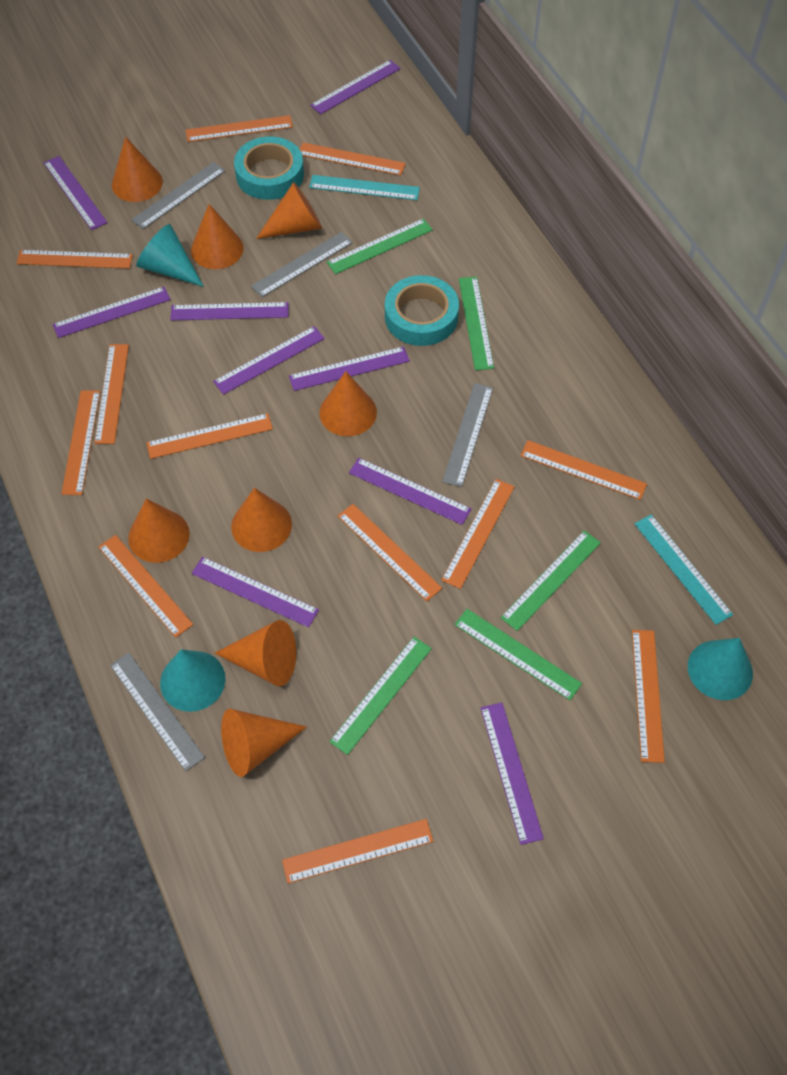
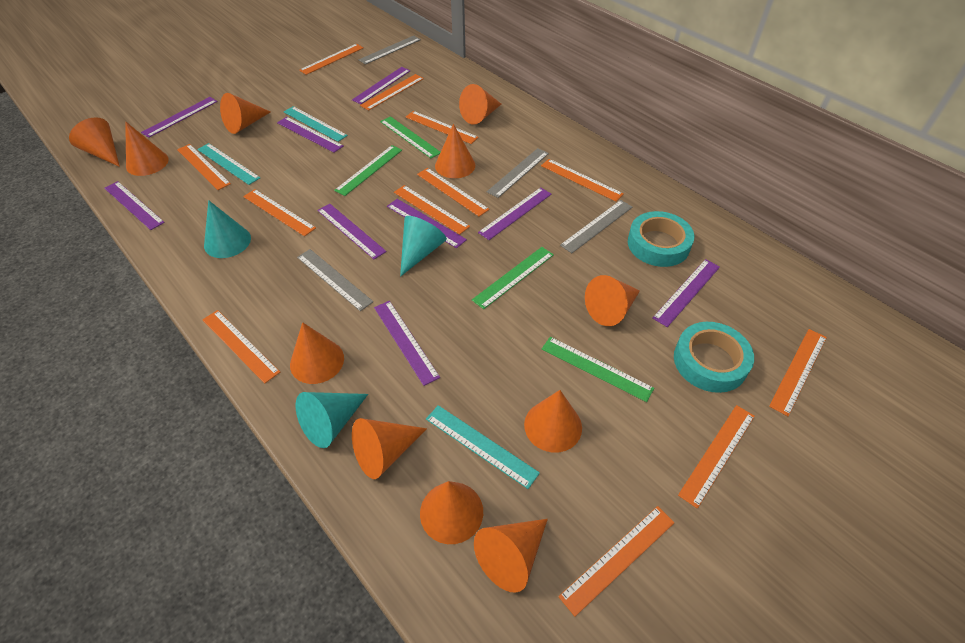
green ruler: [327,218,433,274] [329,637,432,755] [455,609,582,700] [459,277,494,370] [500,530,601,631] = 5 -> [334,145,402,196] [380,116,440,158] [472,247,554,309] [542,337,654,402] = 4
orange cone: [112,137,163,202] [128,499,190,563] [191,204,244,269] [215,620,296,686] [221,709,307,777] [231,488,292,552] [256,182,322,239] [319,371,377,436] = 8 -> [69,117,120,167] [125,122,169,176] [220,93,270,134] [290,322,344,384] [352,418,427,479] [420,481,483,544] [435,124,475,178] [459,84,501,125] [474,519,548,593] [524,390,582,453] [585,275,640,326] = 11
turquoise ruler: [309,175,420,200] [635,514,733,625] = 2 -> [197,143,260,185] [284,106,348,142] [426,405,540,489] = 3

